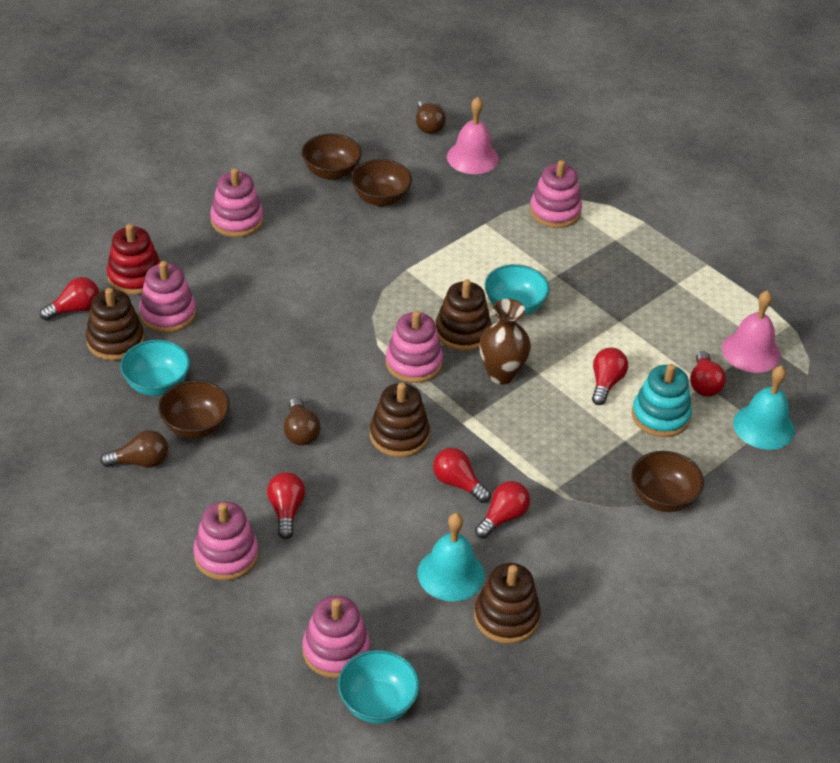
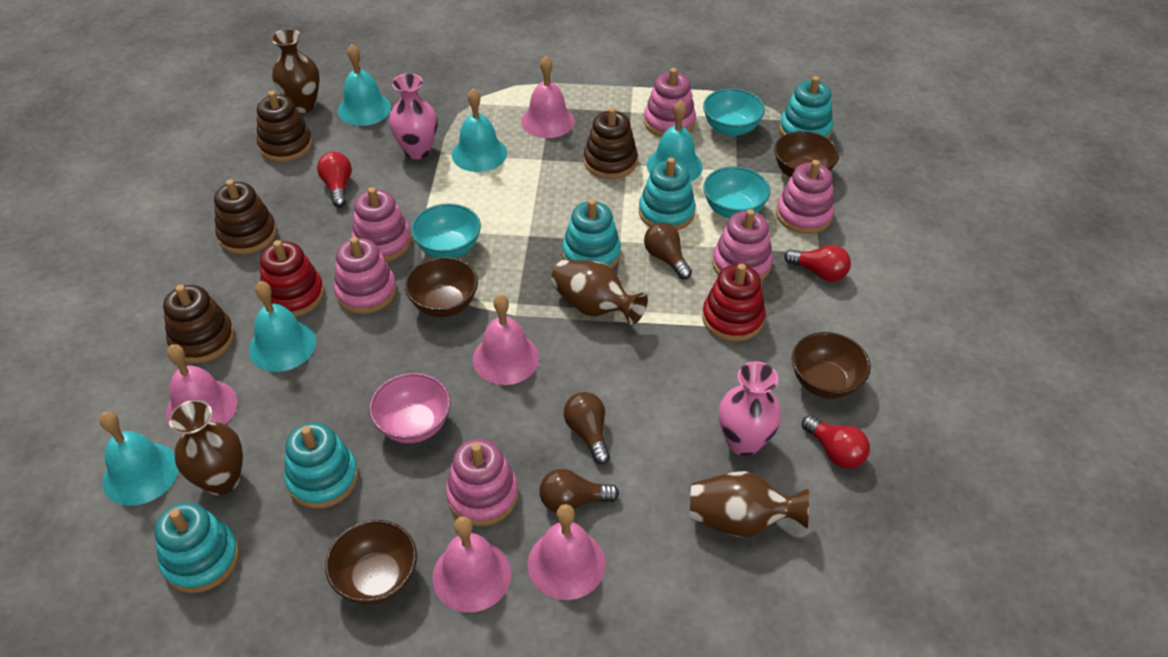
brown vase: [479,299,531,384] = 1 -> [169,400,243,495] [271,29,320,113] [551,260,648,325] [690,471,809,538] = 4
pink bell: [447,97,499,174] [722,290,781,373] = 2 -> [166,344,238,435] [432,516,511,612] [473,294,539,385] [521,56,575,138] [528,504,606,600] = 5
pink bowl: none = 0 -> [369,373,451,443] = 1
pink vase: none = 0 -> [389,73,437,159] [719,361,782,456] = 2
red light bulb: [40,277,99,321] [267,472,305,539] [433,448,491,503] [475,481,530,539] [592,348,628,405] [690,351,726,396] = 6 -> [317,152,352,207] [784,245,851,282] [802,415,870,469] = 3
red stacking toy: [107,224,161,295] = 1 -> [260,240,324,317] [702,264,766,342] = 2
turquoise bell: [418,513,485,601] [733,365,795,450] = 2 -> [99,412,178,506] [249,281,316,372] [338,44,391,126] [452,88,507,172] [647,100,703,181] = 5
turquoise stacking toy: [632,364,692,437] = 1 -> [155,502,240,593] [284,422,358,509] [562,199,621,268] [639,157,696,230] [779,76,833,139] = 5

